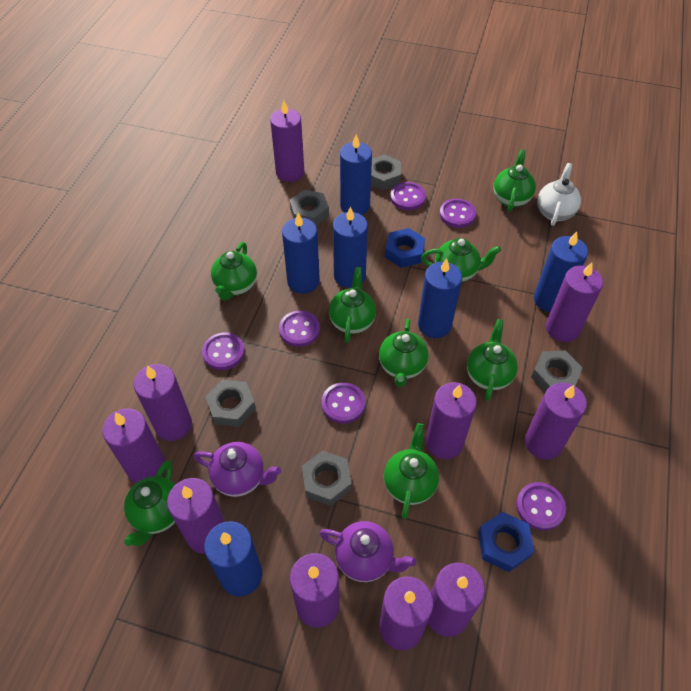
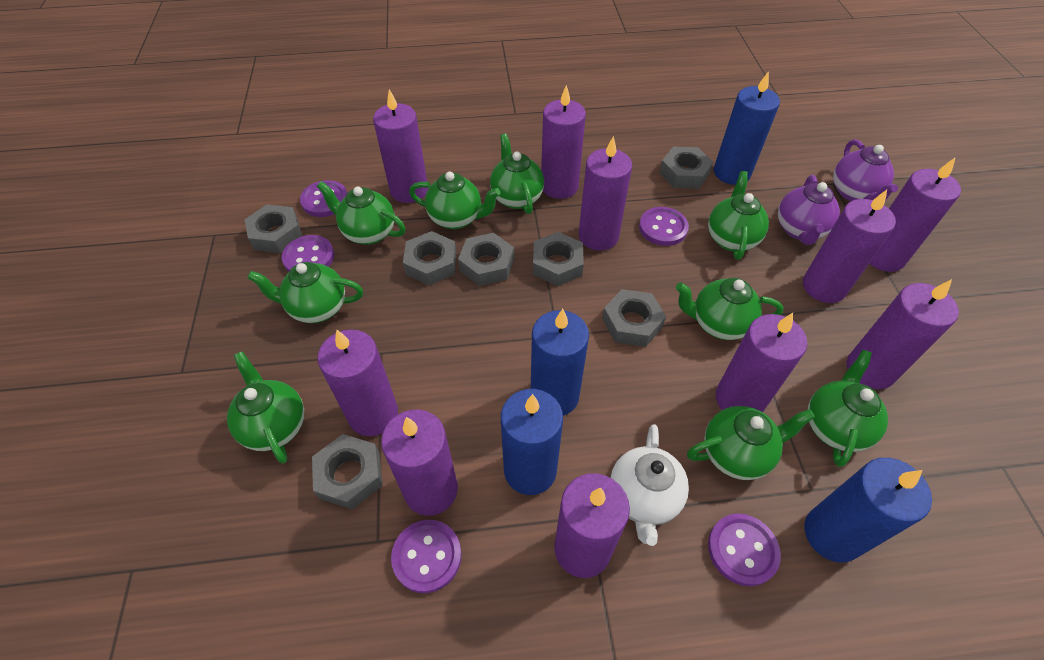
blue candle: [204,521,262,597] [282,213,320,294] [333,206,368,288] [340,134,372,215] [418,258,462,338] [534,232,588,312] = 6 -> [501,389,563,495] [531,309,589,416] [714,71,780,185] [804,458,932,563] = 4
blue nut: [385,228,425,268] [478,512,534,572] = 2 -> none = 0
green teapot: [124,460,175,546] [211,242,257,301] [329,267,376,343] [379,319,428,387] [384,423,439,519] [421,238,501,282] [467,319,518,401] [493,149,536,212] = 8 -> [227,351,304,464] [247,262,363,323] [317,181,405,245] [409,171,500,229] [490,133,544,214] [676,278,783,340] [687,406,815,480] [708,171,769,260] [808,350,888,467] = 9
grey nut: [205,380,256,427] [290,190,329,225] [302,451,352,506] [371,154,401,190] [531,350,583,392] = 5 -> [244,204,302,253] [312,434,383,510] [403,231,457,285] [458,233,514,286] [533,232,584,286] [602,289,666,347] [659,147,713,189] = 7
purple button: [202,332,245,370] [279,311,320,347] [321,382,365,424] [390,182,426,210] [439,199,476,228] [516,482,566,531] = 6 -> [282,235,334,272] [300,180,347,217] [391,520,462,593] [639,207,689,246] [708,514,781,587] = 5

